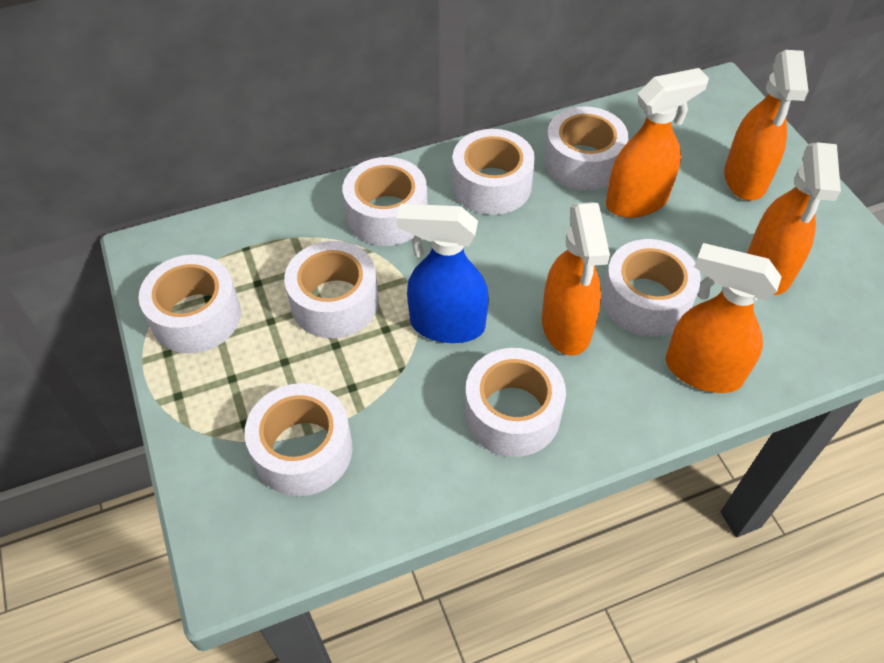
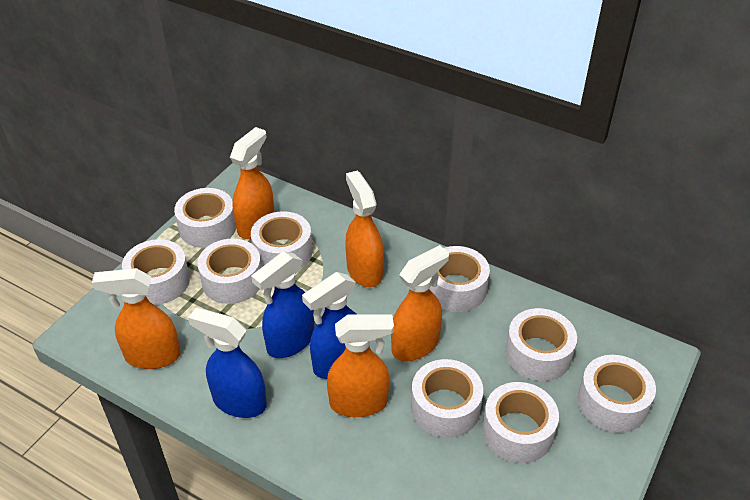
blue spray bottle: [396,204,489,343] = 1 -> [188,308,267,418] [251,251,314,358] [302,272,357,379] = 3
white tape: [138,255,241,354] [245,383,353,496] [284,241,379,338] [343,157,427,246] [452,129,535,215] [465,348,566,457] [544,106,628,190] [602,239,701,337] = 8 -> [122,239,190,305] [174,188,236,248] [197,239,262,304] [251,211,312,268] [411,359,483,438] [429,246,490,312] [482,382,559,463] [505,308,577,381] [578,355,656,433] = 9

